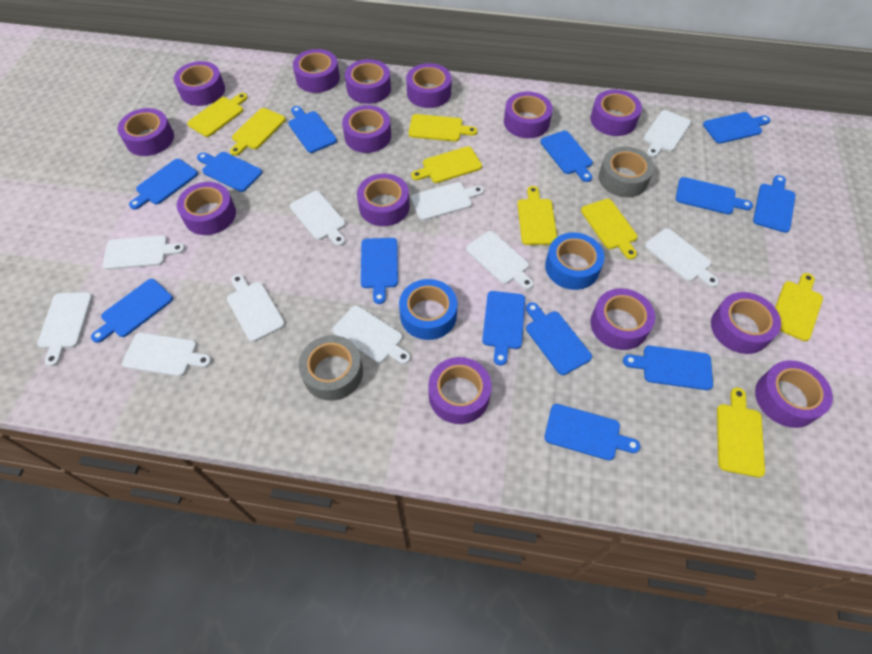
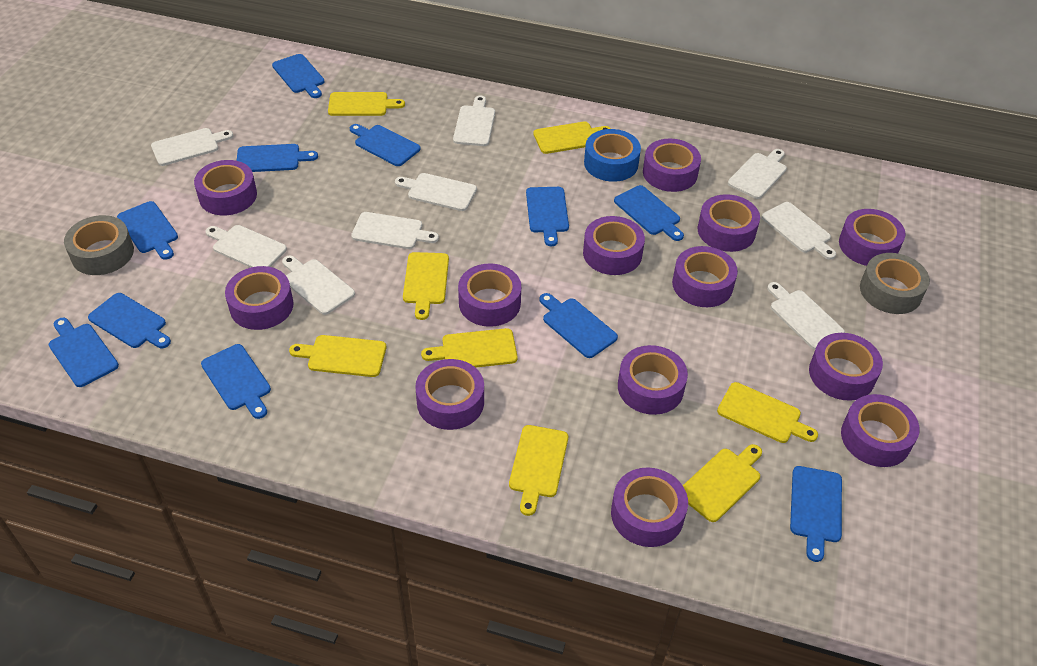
blue cutting board: [91,279,173,343] [129,159,198,210] [197,152,262,192] [288,106,337,153] [361,238,398,304] [482,291,525,366] [526,302,592,375] [540,131,593,182] [544,404,640,461] [623,346,713,390] [676,177,753,214] [703,112,770,144] [753,175,796,233] = 13 -> [49,318,119,387] [88,293,171,348] [117,201,178,260] [201,344,271,419] [237,144,318,172] [272,54,325,98] [350,124,421,166] [526,187,569,247] [539,293,618,358] [614,185,684,241] [790,466,842,562] = 11
blue tape: [399,279,457,340] [545,233,605,290] = 2 -> [584,129,641,182] = 1
purple tape: [117,108,174,156] [174,61,225,106] [177,182,236,235] [293,49,340,93] [342,105,391,153] [345,59,391,104] [357,173,410,226] [406,63,452,108] [428,357,492,424] [504,92,553,138] [590,89,642,136] [591,288,655,350] [711,292,781,354] [755,360,833,428] = 14 -> [194,160,257,215] [225,266,293,330] [415,359,484,430] [458,263,521,327] [583,216,645,275] [611,467,688,547] [618,345,688,415] [643,139,701,192] [672,246,738,307] [698,194,760,252] [809,333,883,401] [839,209,905,266] [841,394,920,467] = 13
white cutting board: [37,292,93,366] [103,235,185,270] [122,332,212,377] [227,274,285,342] [290,191,346,246] [332,305,410,364] [411,182,484,221] [466,231,534,290] [643,110,691,157] [645,228,719,287] = 10 -> [151,128,233,166] [205,225,287,268] [282,256,355,315] [351,212,439,249] [395,173,477,211] [453,95,495,146] [728,149,787,199] [762,202,836,260] [767,282,845,350] = 9

